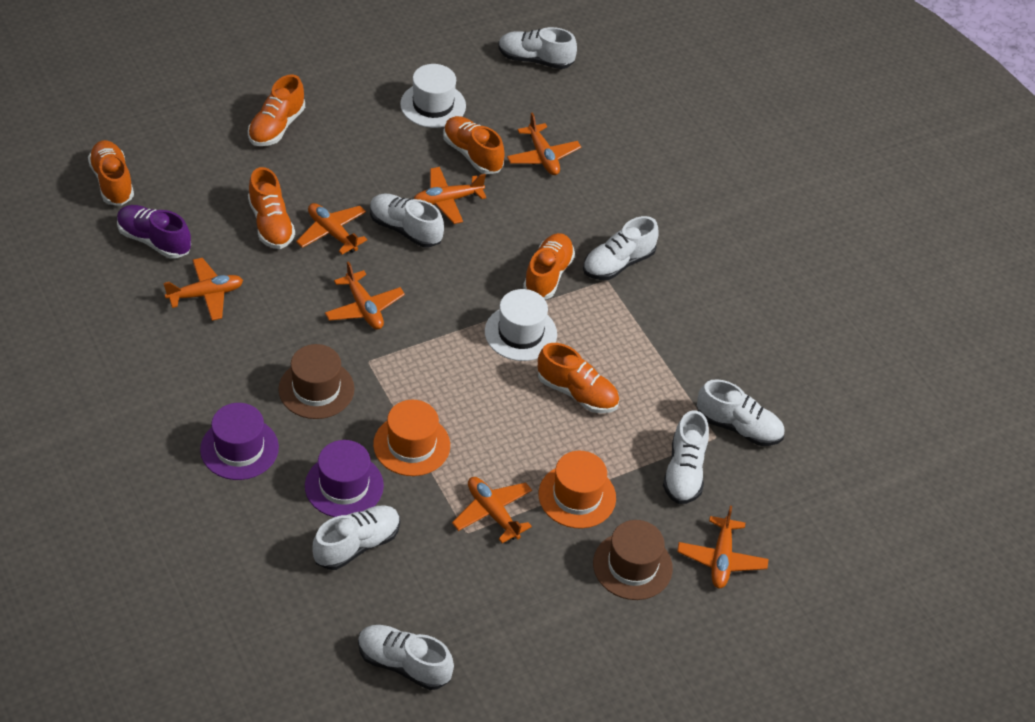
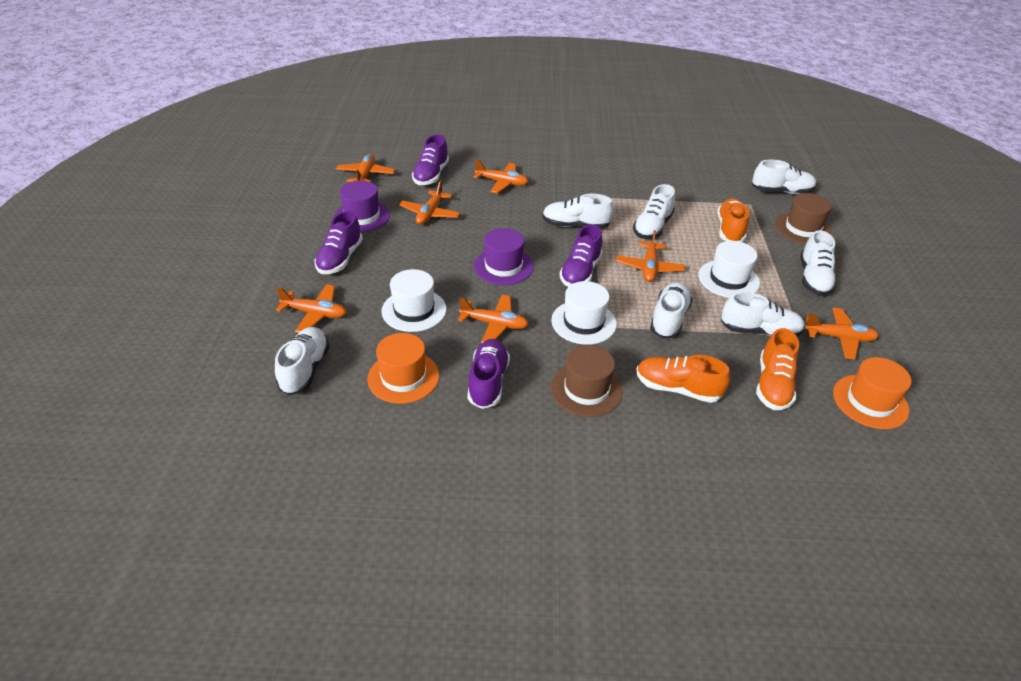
orange shoe: [88,140,134,206] [248,74,305,146] [248,167,295,249] [443,116,505,174] [523,233,575,299] [538,343,619,413] = 6 -> [636,355,730,403] [717,198,749,242] [756,328,799,410] = 3
purple shoe: [117,205,191,258] = 1 -> [315,211,363,274] [412,134,449,185] [467,339,510,409] [560,225,602,287] = 4
white hat: [400,64,466,128] [485,289,557,361] = 2 -> [381,269,447,332] [551,281,617,345] [698,241,760,298] = 3

